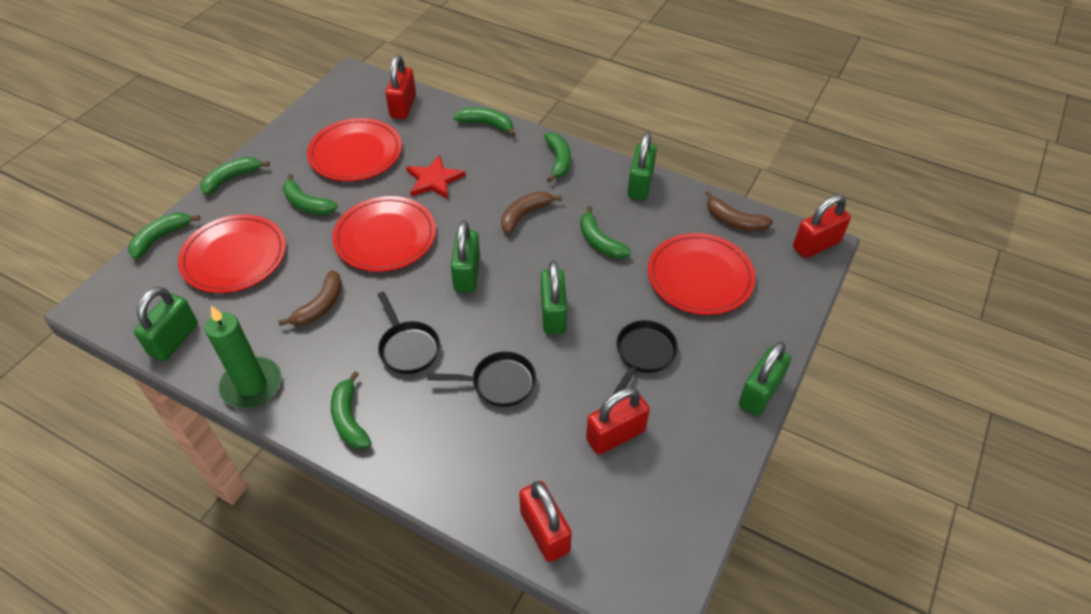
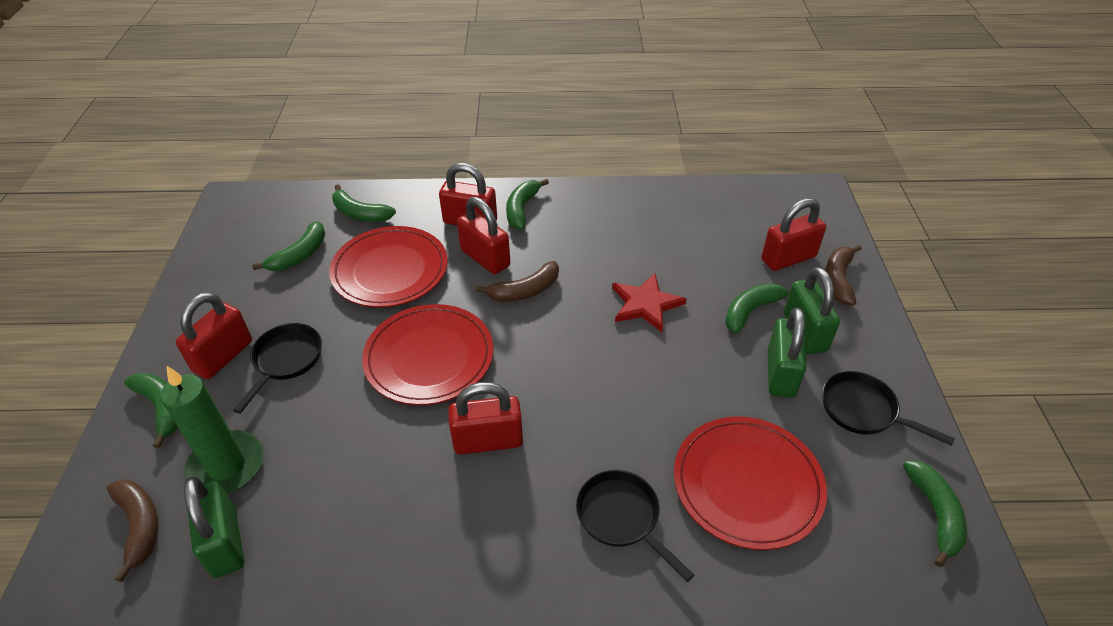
green banana: [128,212,200,259] [200,157,270,195] [283,174,338,215] [331,371,371,449] [454,108,516,136] [544,132,571,182] [580,206,631,259] = 7 -> [124,372,178,448] [252,221,325,271] [332,184,396,222] [506,179,549,230] [725,283,790,334] [903,461,967,567] = 6
green padlock: [134,287,198,361] [451,221,480,293] [541,261,567,334] [628,132,657,200] [739,342,791,416] = 5 -> [184,477,244,578] [768,308,807,398] [784,267,840,354] = 3
red padlock: [385,55,416,119] [519,481,572,562] [586,387,650,455] [793,195,851,258] = 4 -> [176,292,252,379] [439,163,497,225] [448,382,523,455] [457,197,510,274] [761,198,826,271] = 5
red plate: [178,214,286,293] [307,118,402,181] [332,196,436,272] [648,233,756,315] = 4 -> [329,226,448,307] [362,304,493,405] [674,416,827,550] = 3

